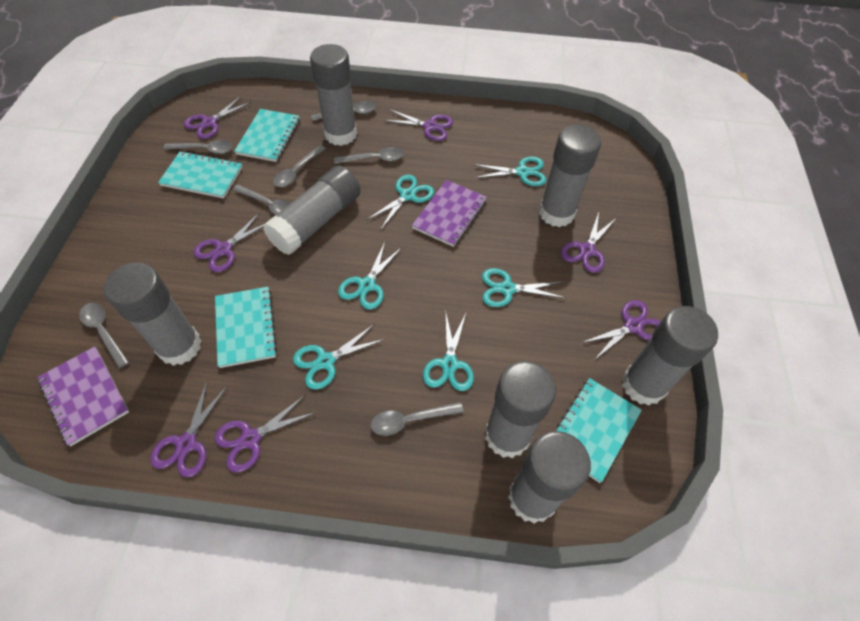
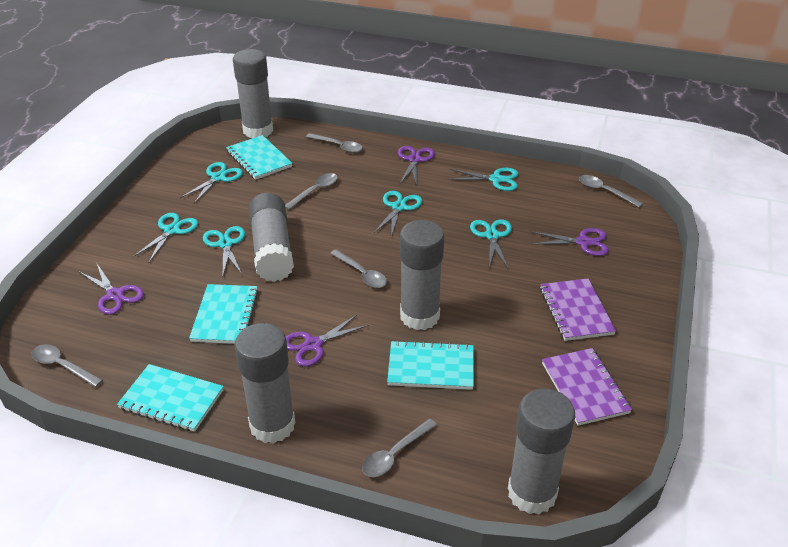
grey glue stick: [104,263,202,366] [263,166,361,255] [310,44,357,146] [485,361,556,458] [508,431,591,523] [539,125,601,227] [622,306,718,406] = 7 -> [233,49,273,138] [234,323,295,444] [248,193,294,282] [400,220,444,330] [508,388,575,514] = 5
grey spoon: [79,303,129,368] [163,140,233,154] [233,184,291,215] [273,145,326,187] [311,101,376,121] [334,147,404,164] [371,402,464,436] = 7 -> [31,344,103,387] [285,173,338,210] [306,133,363,153] [330,249,387,288] [362,419,437,477] [579,175,643,207] = 6
purple scissors: [150,382,227,478] [184,96,251,139] [193,212,264,272] [215,395,316,473] [383,109,453,141] [561,213,615,273] [581,300,661,359] = 7 -> [79,264,144,315] [286,314,369,366] [398,146,435,186] [531,228,609,256] = 4

